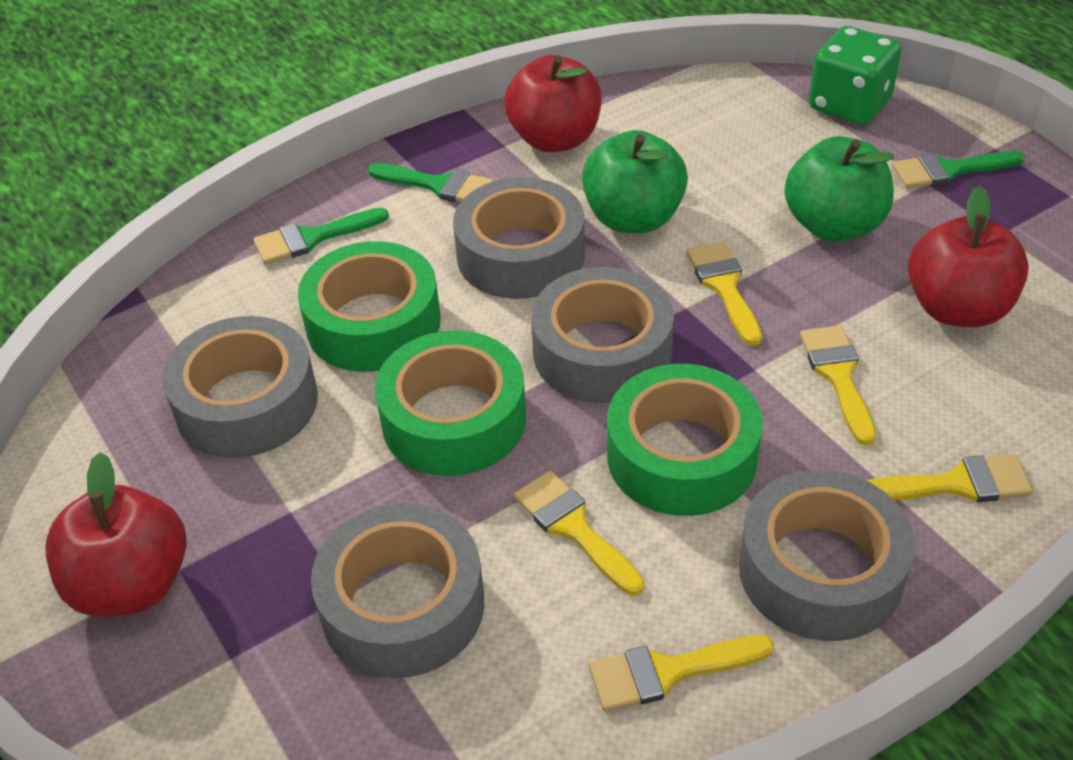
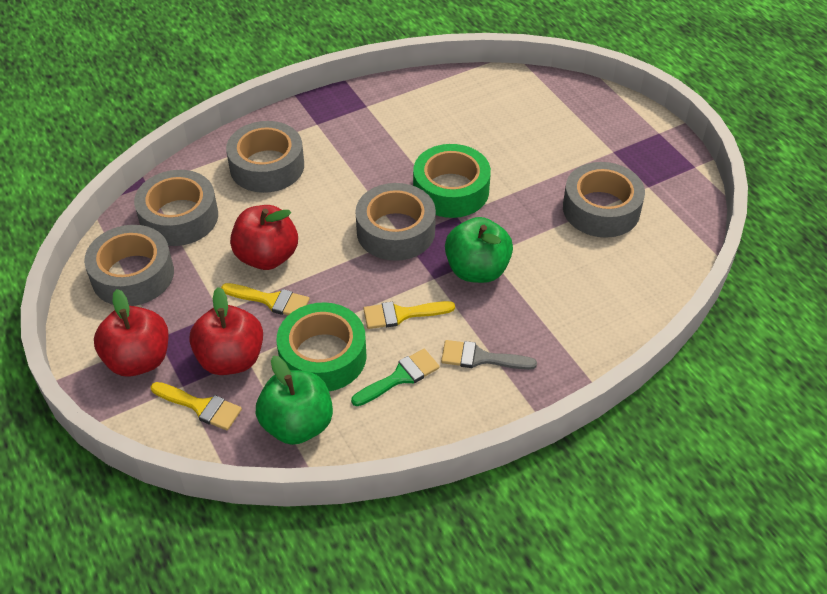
green brush: [253,208,389,265] [368,163,494,202] [892,151,1025,188] = 3 -> [351,349,440,406] = 1
green dice: [809,26,902,125] = 1 -> none = 0
green tape: [298,241,441,372] [375,330,526,476] [607,364,763,516] = 3 -> [277,302,367,391] [413,144,491,218] = 2
grey brush: none = 0 -> [441,340,537,370] = 1
yellow brush: [514,471,645,596] [589,635,774,712] [686,242,762,346] [800,325,876,446] [867,455,1033,502] = 5 -> [151,382,242,431] [221,283,310,315] [363,301,455,329] = 3

